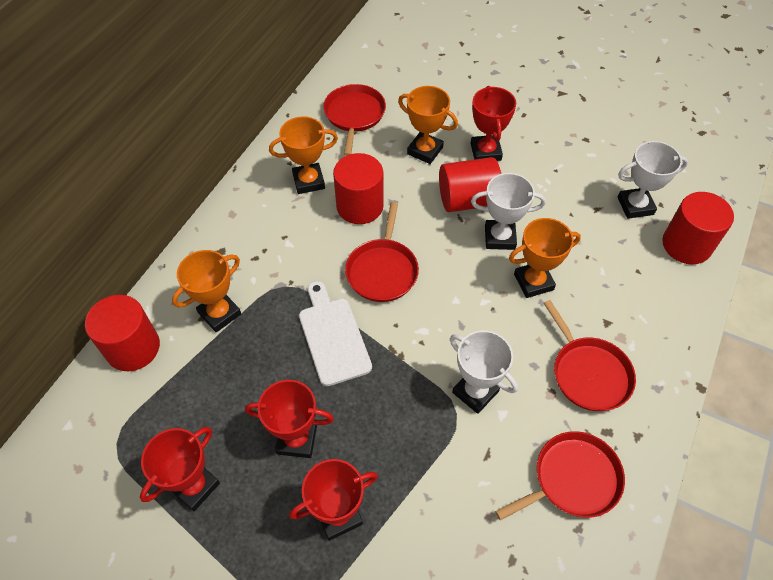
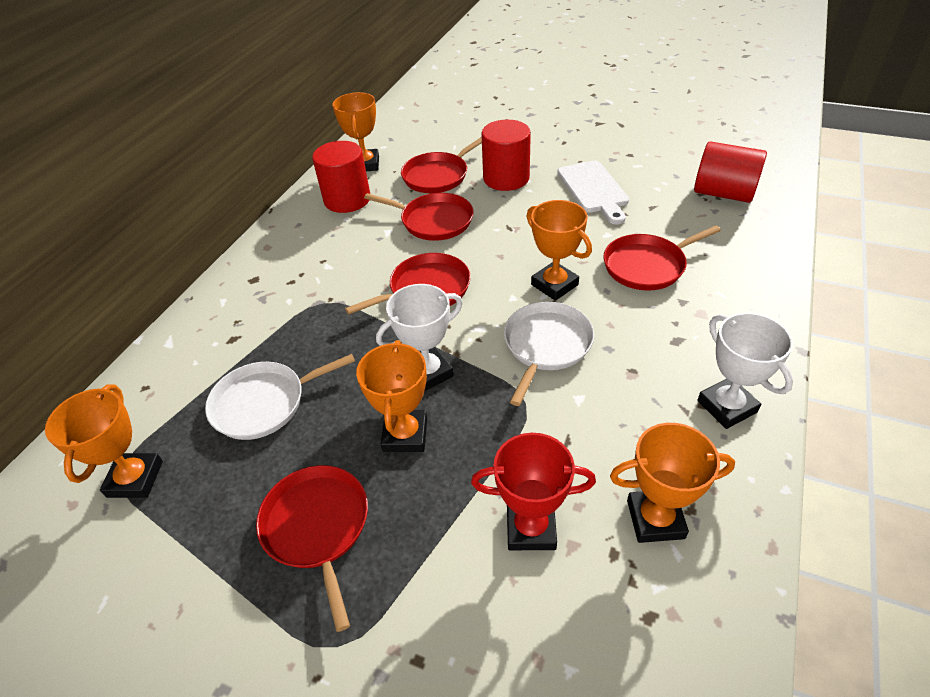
orange trophy: [172,250,241,332] [269,116,338,194] [398,86,458,164] [509,218,581,298] = 4 -> [45,384,163,498] [332,92,379,171] [356,340,427,452] [526,200,592,301] [610,423,735,543] = 5
red cylinder: [85,295,160,371] [333,153,384,224] [439,157,501,212] [662,192,734,264] = 4 -> [312,141,370,213] [481,120,531,191] [694,141,767,203] = 3
red pan: [323,84,386,156] [345,202,419,302] [495,431,625,520] [543,300,636,411] = 4 -> [256,465,368,632] [345,253,471,314] [364,193,474,241] [401,137,482,193] [604,226,721,291] = 5
red trophy: [140,427,220,511] [245,380,334,458] [289,459,378,541] [471,86,516,161] = 4 -> [471,433,596,550] = 1
white pan: none = 0 -> [205,354,355,440] [504,302,594,406] = 2
white trophy: [450,330,518,414] [471,173,546,250] [618,141,688,219] = 3 -> [376,284,463,391] [697,313,793,429] = 2

